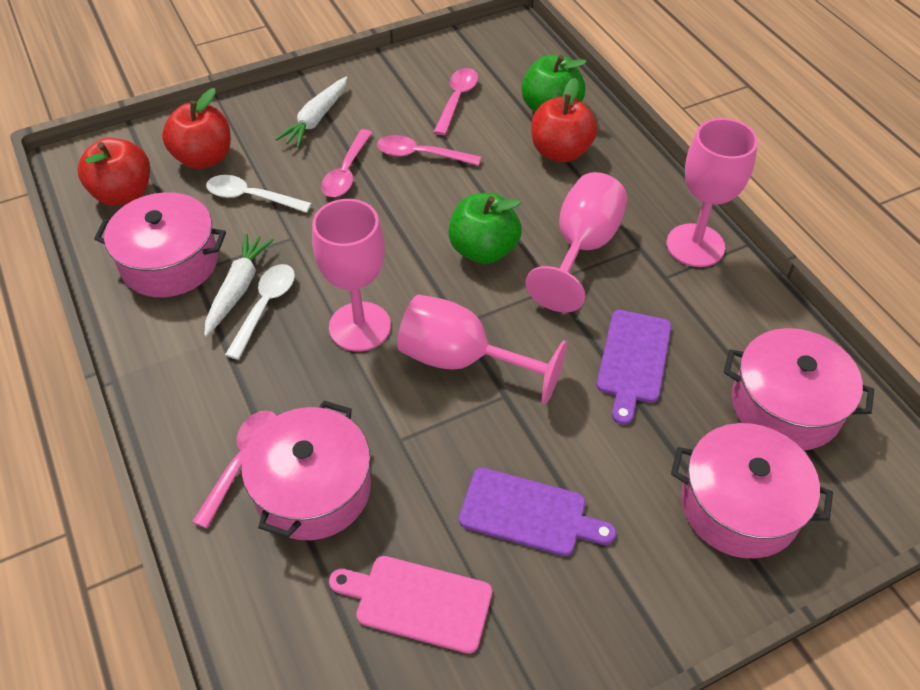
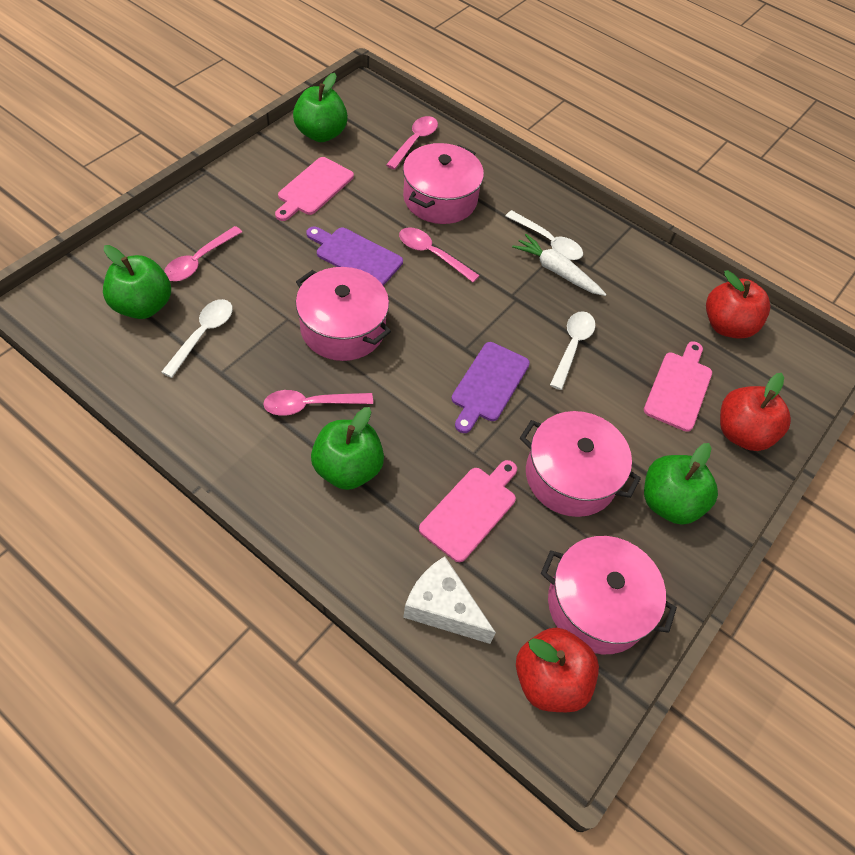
green apple: [448,193,521,264] [521,55,587,112] = 2 -> [103,245,171,319] [293,73,348,142] [311,407,384,490] [644,443,718,525] = 4
pink cutting board: [329,556,492,654] = 1 -> [275,157,354,221] [419,460,517,562] [644,341,712,432] = 3
pink goblet: [312,199,391,352] [397,294,567,404] [525,172,627,312] [666,118,758,267] = 4 -> none = 0
white carrot: [204,234,274,337] [275,76,348,148] = 2 -> [512,234,606,296] = 1
white cheese: none = 0 -> [403,556,496,644] = 1
white spoon: [206,175,312,213] [225,264,295,360] = 2 -> [161,299,233,378] [506,210,583,260] [550,311,595,390] = 3

